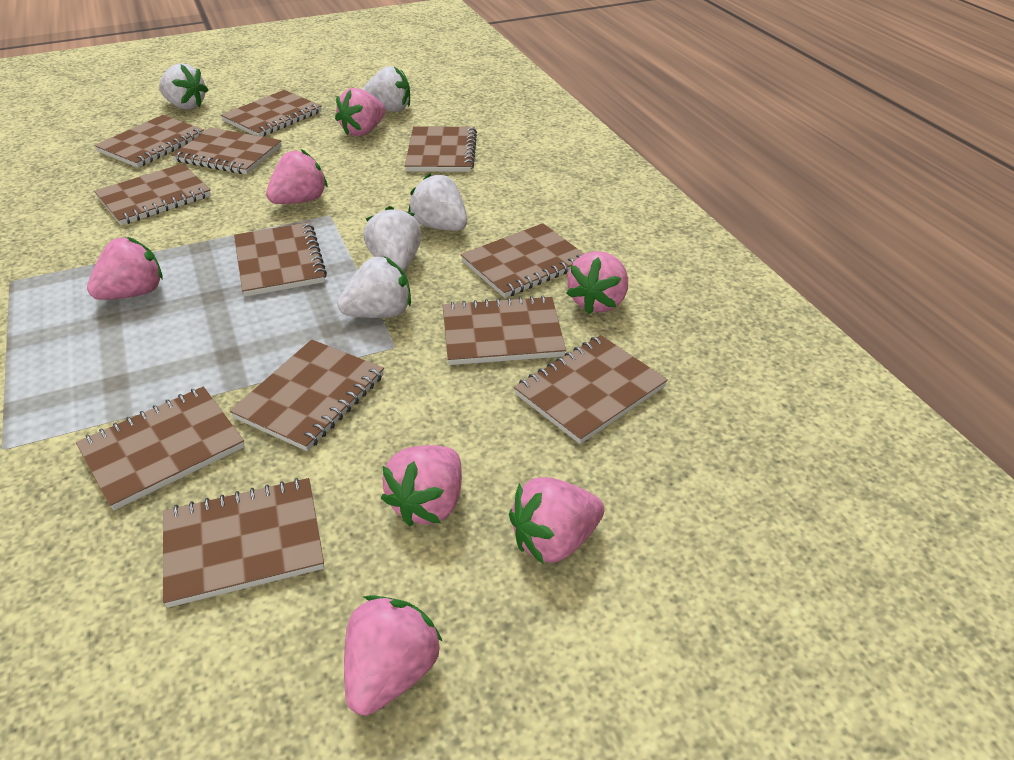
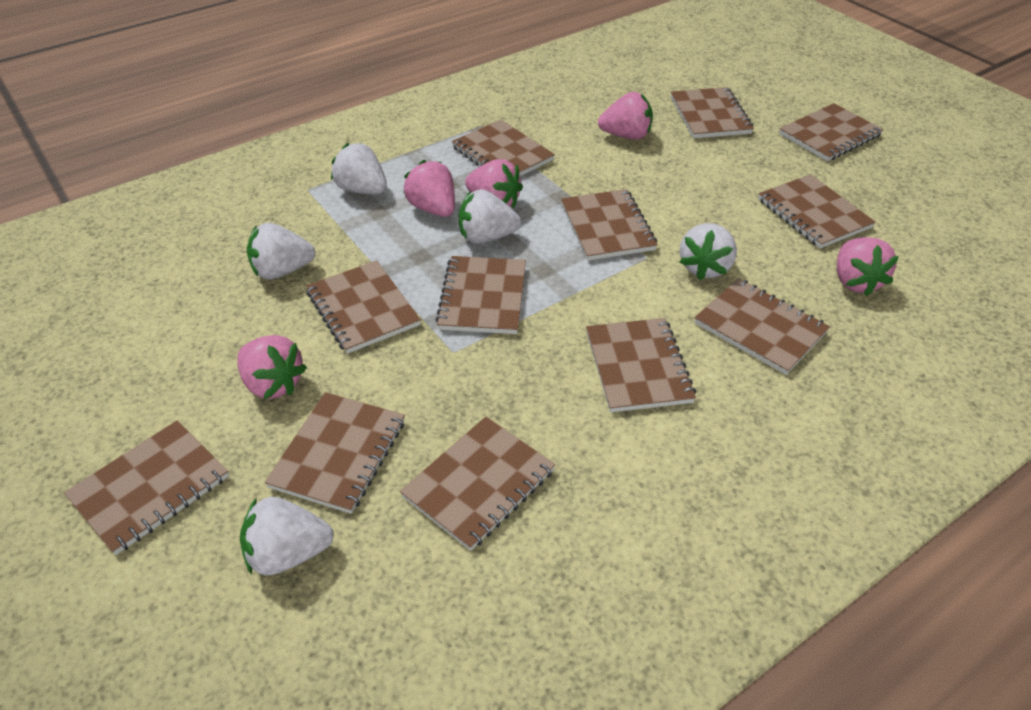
pink strawberry: [87,237,162,300] [266,149,328,204] [335,88,385,136] [344,595,442,716] [381,445,462,527] [509,477,604,564] [566,251,628,314] = 7 -> [237,335,307,399] [403,160,455,217] [465,159,523,209] [598,92,653,140] [837,237,899,296] = 5

